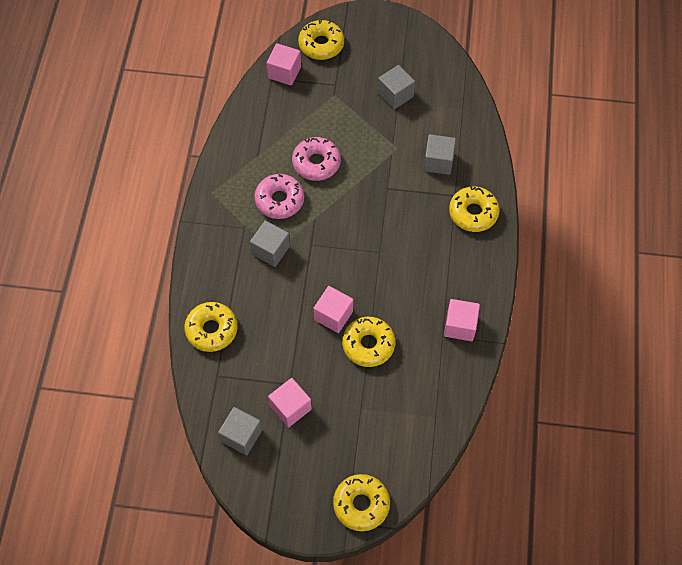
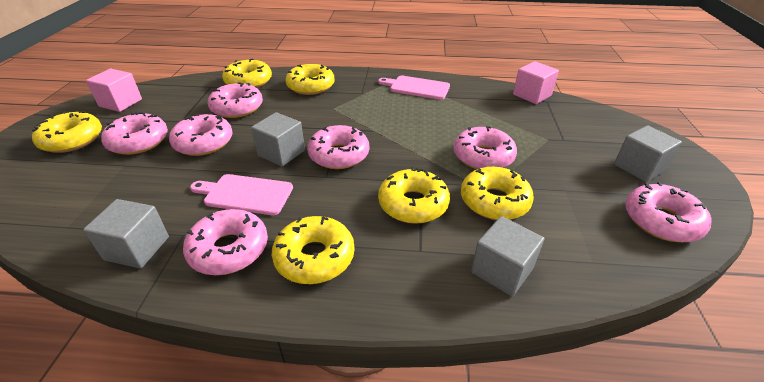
pink cube: [267,43,301,86] [268,378,312,427] [313,286,354,333] [444,299,480,341] = 4 -> [86,69,142,112] [513,61,559,104] = 2
pink cutting board: none = 0 -> [190,174,293,215] [378,76,450,100] = 2
pink donut: [254,174,304,219] [292,137,341,181] = 2 -> [101,112,168,155] [169,114,233,156] [183,209,268,275] [208,82,263,118] [307,125,369,169] [454,126,517,169] [625,182,712,242] = 7
yellow donut: [184,302,238,352] [298,19,344,60] [333,474,390,531] [342,317,395,367] [449,186,500,232] = 5 -> [32,111,102,153] [222,59,272,88] [271,216,354,284] [286,64,335,95] [378,167,450,224] [461,167,534,220] = 6

